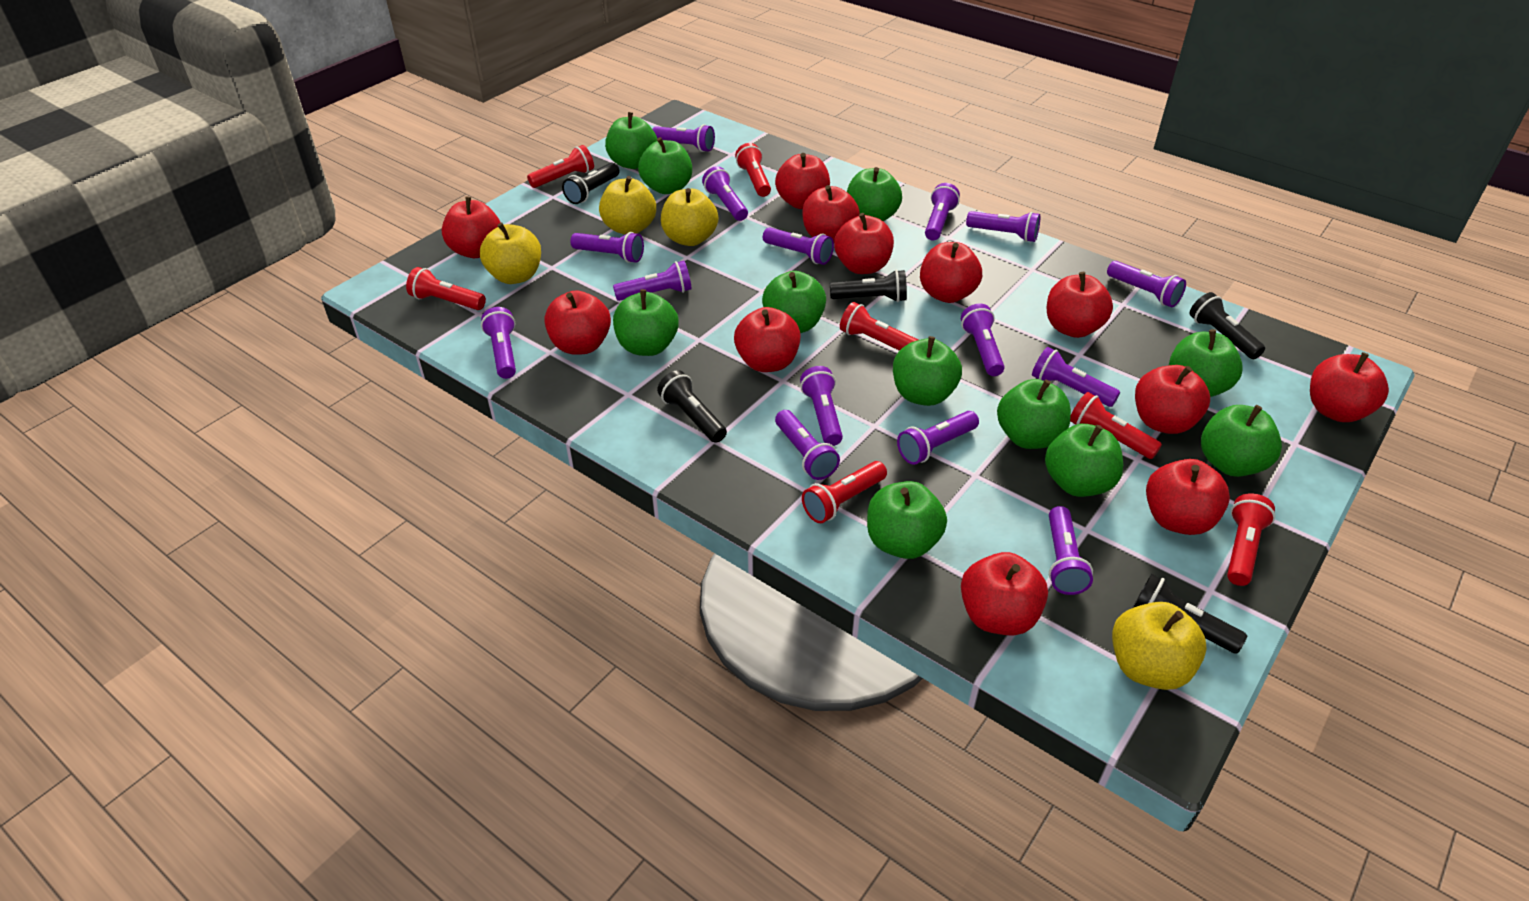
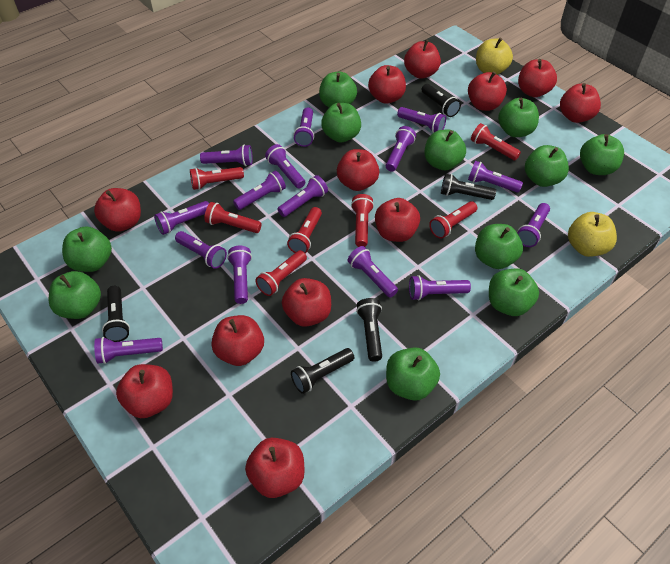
yellow apple: [480,223,541,284] [599,176,656,234] [661,188,718,246] [1112,602,1207,690] = 4 -> [476,38,513,75] [568,212,617,257] = 2

